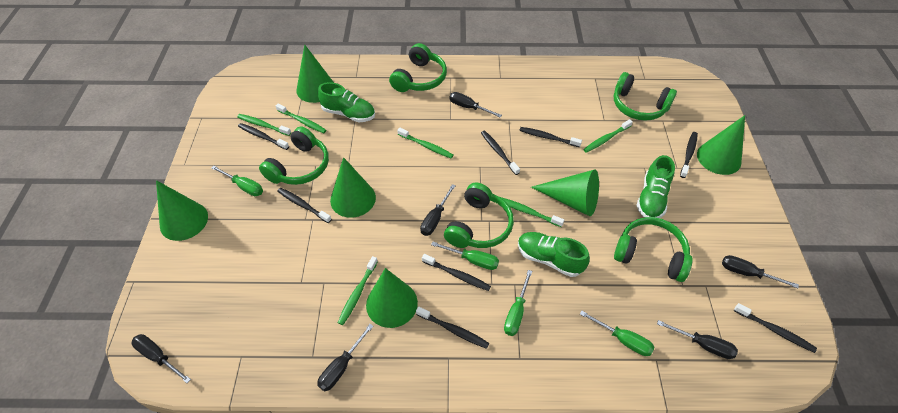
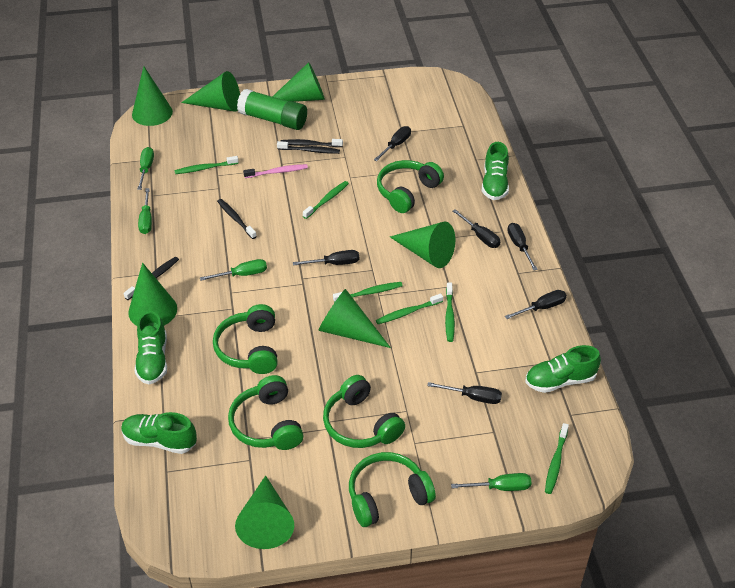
black toothbrush: [238,123,289,150] [277,188,332,223] [416,307,489,349] [422,254,491,291] [481,131,520,175] [519,127,582,147] [680,132,698,178] [734,303,817,353] = 8 -> [124,257,179,300] [217,199,257,239] [277,141,340,154] [281,139,343,147] = 4
green cone: [156,180,208,241] [296,44,334,103] [330,157,376,218] [366,268,418,328] [531,170,599,216] [697,115,745,175] = 6 -> [128,263,177,326] [132,66,173,126] [181,71,240,112] [235,476,294,549] [272,62,325,102] [318,289,391,348] [390,222,455,268] = 7
green glue stick: none = 0 -> [237,89,307,130] = 1
green shoe: [318,82,375,122] [518,232,590,277] [636,155,675,218] = 3 -> [121,412,197,454] [135,311,167,384] [482,142,509,200] [525,345,601,393] = 4
pink toothbrush: none = 0 -> [243,164,308,178] = 1

